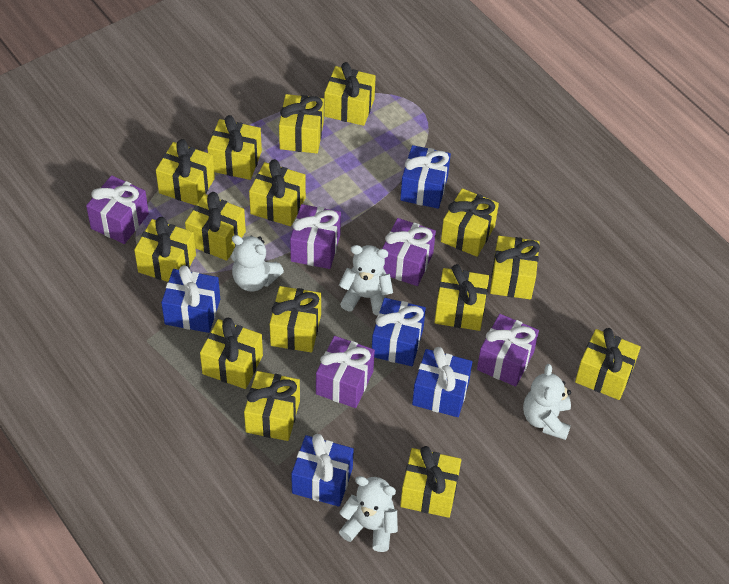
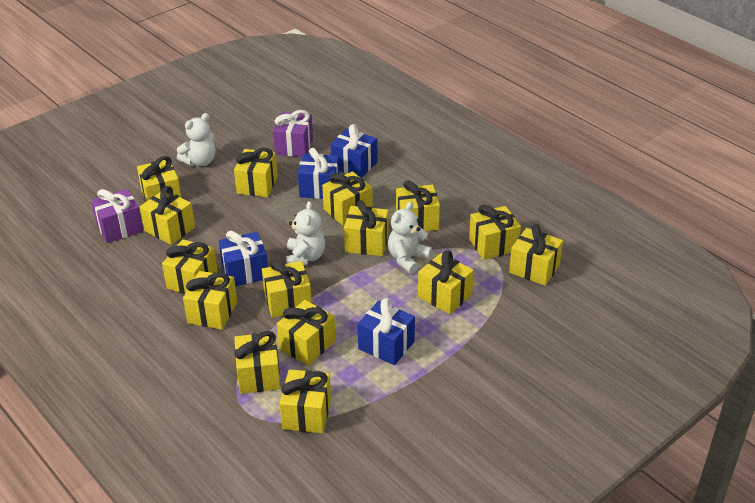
blue gift: [161,265,220,333] [291,434,354,507] [372,298,426,366] [400,145,451,209] [412,347,472,417] = 5 -> [219,231,268,286] [298,148,340,199] [330,124,377,178] [358,298,415,365] = 4
purple gift: [86,175,149,244] [290,204,341,269] [316,336,375,408] [382,218,436,286] [477,314,539,386] = 5 -> [91,189,143,243] [273,110,313,157] = 2
white teddy bear: [231,235,284,291] [339,245,393,316] [339,476,398,552] [523,364,571,440] = 4 -> [177,113,216,166] [286,201,325,266] [388,202,432,274] = 3

